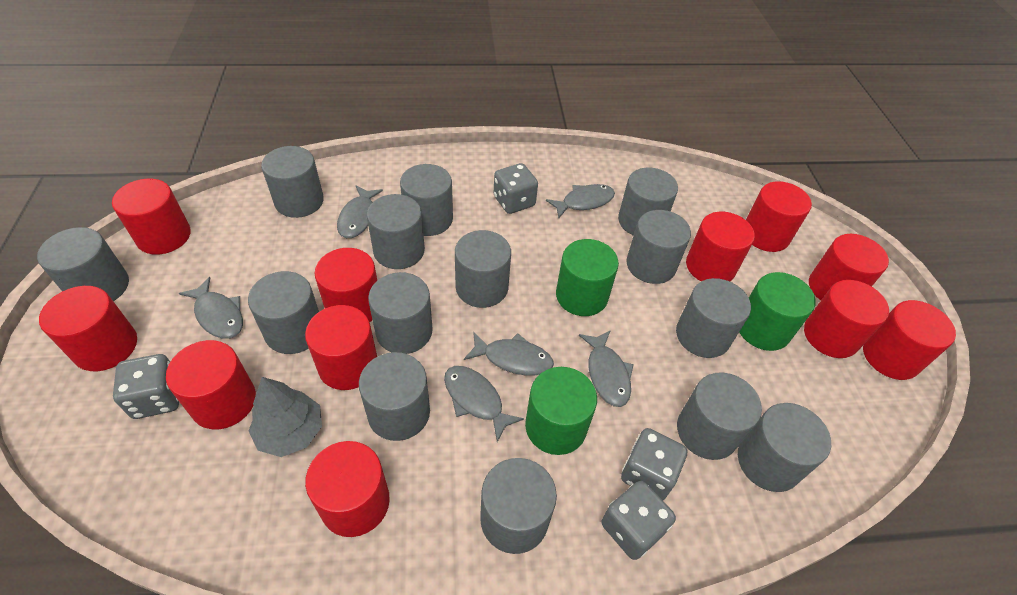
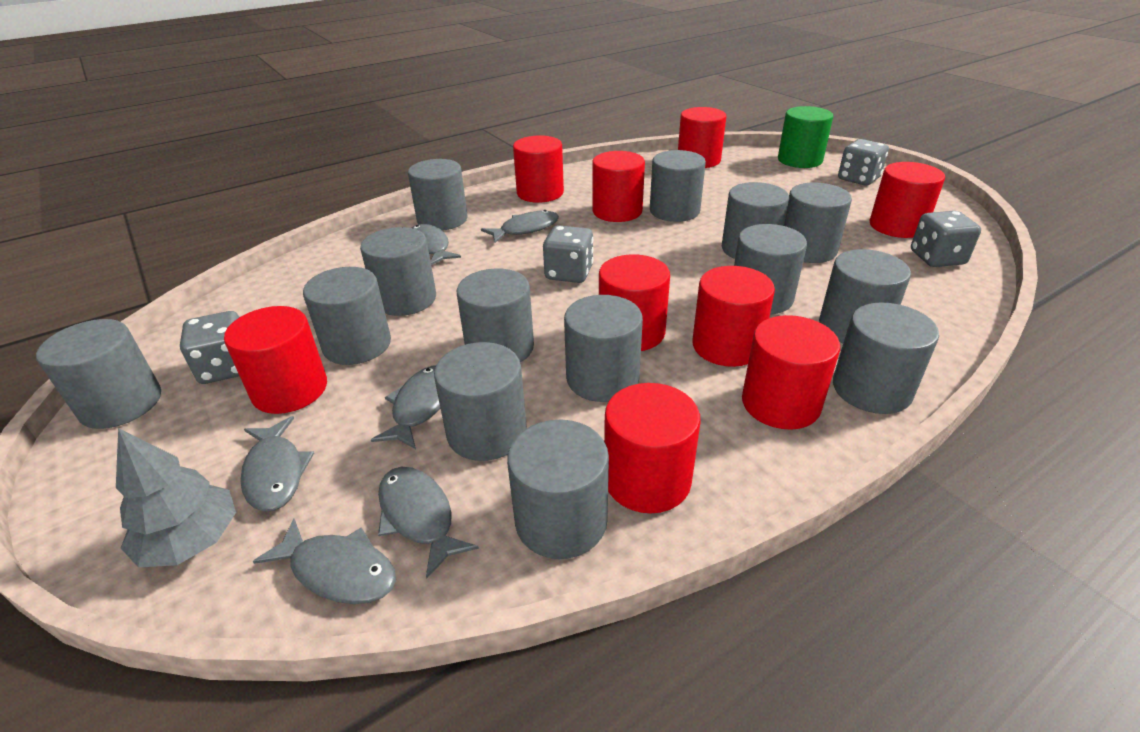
green cylinder: [525,367,597,455] [556,239,619,316] [739,272,816,351] = 3 -> [778,106,833,168] = 1
red cylinder: [39,286,137,371] [112,179,191,255] [166,340,256,429] [305,305,377,390] [305,441,390,537] [315,248,377,322] [686,211,755,281] [746,181,812,252] [804,280,889,358] [809,234,889,300] [863,300,956,380] = 11 -> [224,306,327,414] [513,135,564,203] [592,151,645,222] [599,254,670,351] [604,383,701,513] [678,107,726,168] [692,266,775,367] [742,315,840,430] [869,162,945,238] = 9

